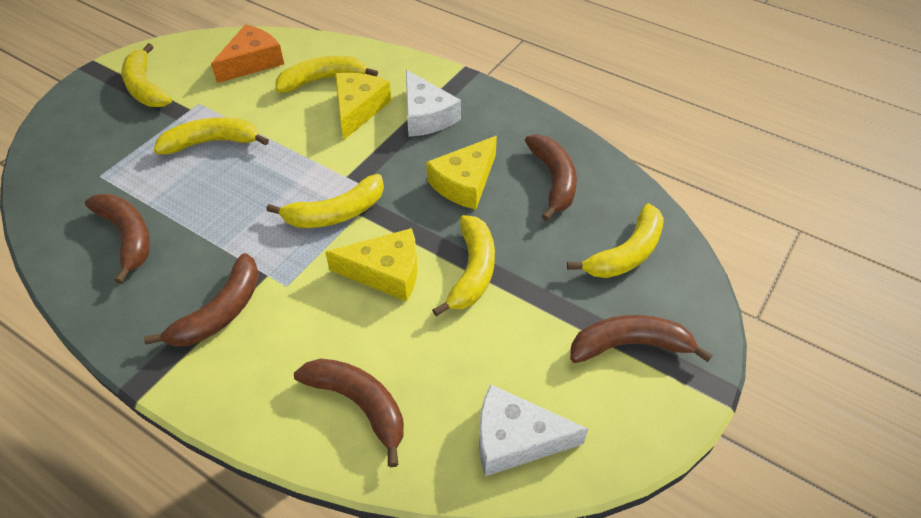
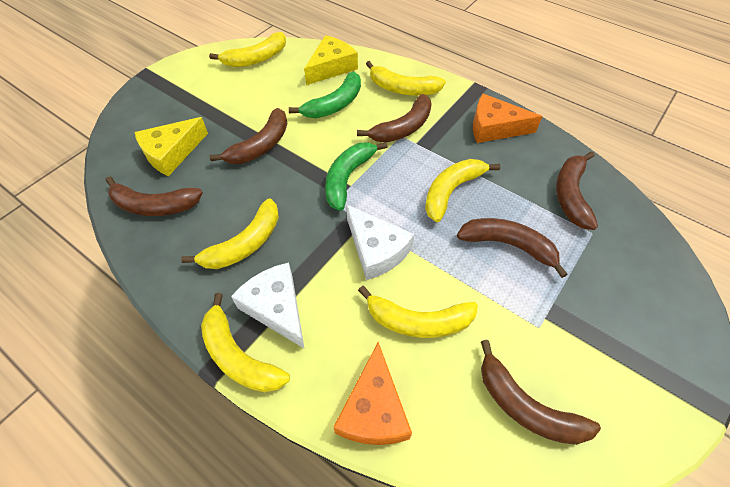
brown banana: [85,194,150,284] [144,253,259,347] [294,358,404,467] [525,134,577,221] [570,315,712,363] = 5 -> [106,176,203,216] [210,108,287,164] [357,94,432,142] [457,218,568,278] [481,340,601,445] [556,151,598,230] = 6
green banana: none = 0 -> [289,72,361,118] [325,142,387,211] = 2
orange cheese: [211,24,284,83] = 1 -> [334,342,412,445] [473,94,542,143] = 2
yellow cheese: [325,228,417,301] [335,73,391,140] [426,136,497,210] = 3 -> [134,117,208,176] [304,35,358,85] = 2

